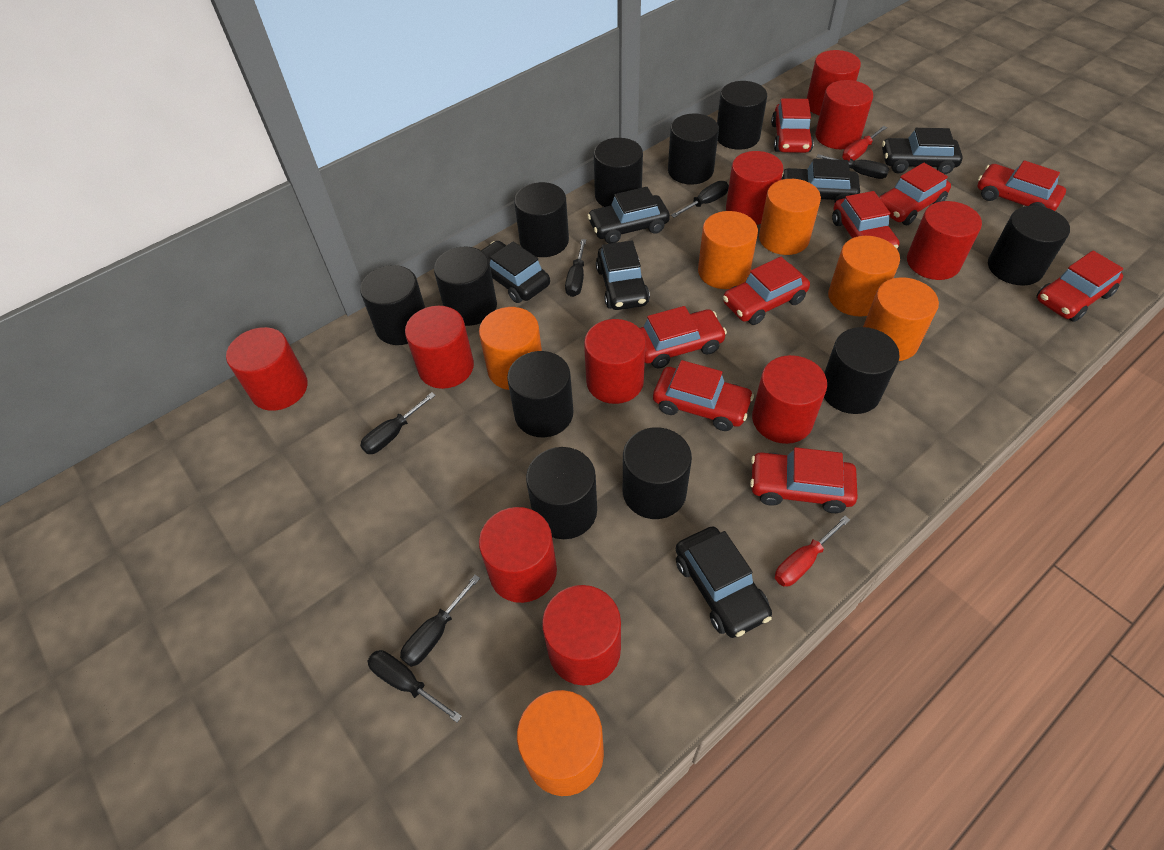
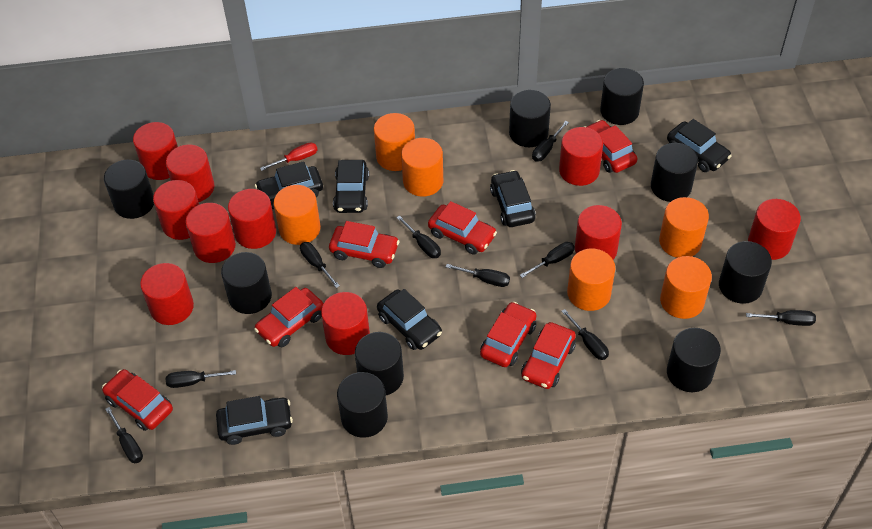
black cylinder: [360,265,425,345] [434,247,497,326] [507,351,573,437] [514,182,569,257] [526,447,597,539] [594,138,643,207] [623,427,692,519] [668,114,719,185] [717,81,767,150] [824,327,900,414] [988,206,1070,286] = 11 -> [104,160,154,219] [221,252,272,314] [337,372,388,438] [355,332,404,395] [509,90,551,147] [600,68,644,125] [651,143,698,202] [667,328,721,392] [719,241,772,304] = 9
black screwdriver: [360,392,436,454] [367,650,462,722] [400,575,480,667] [565,239,586,297] [671,181,729,218] [817,154,889,179] = 6 -> [105,407,143,463] [166,370,236,388] [300,242,340,288] [396,215,441,258] [446,264,510,287] [520,242,575,278] [532,121,569,162] [561,309,609,360] [746,310,816,326] = 9
red car: [640,306,727,368] [653,360,754,431] [723,257,810,325] [750,447,858,513] [771,98,814,153] [832,191,899,249] [879,163,951,226] [977,160,1066,211] [1036,251,1123,322] = 9 -> [102,369,173,431] [254,287,323,347] [329,221,399,268] [428,201,497,255] [480,302,536,367] [521,322,576,389] [584,120,638,173] = 7
red screwdriver: [775,516,850,586] [842,126,887,161] = 2 -> [260,142,318,171] = 1

